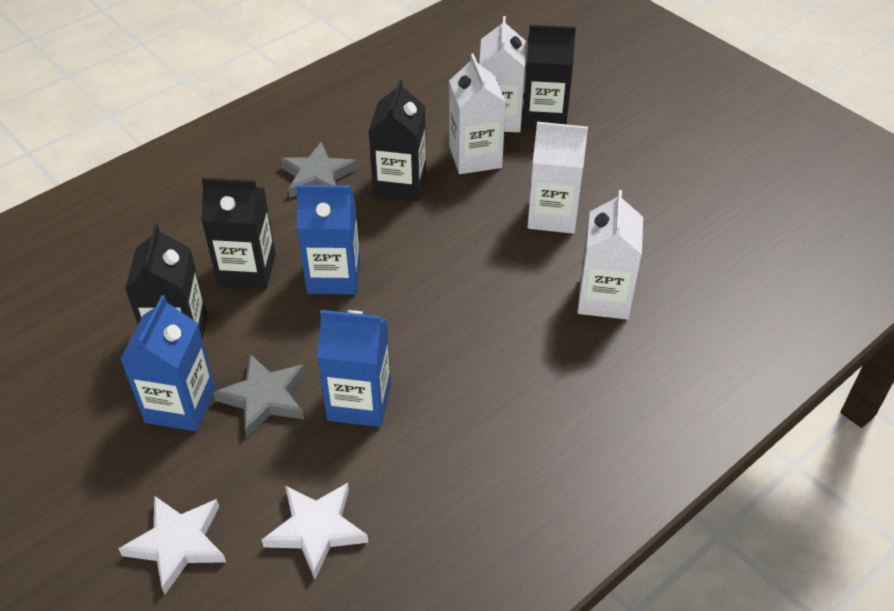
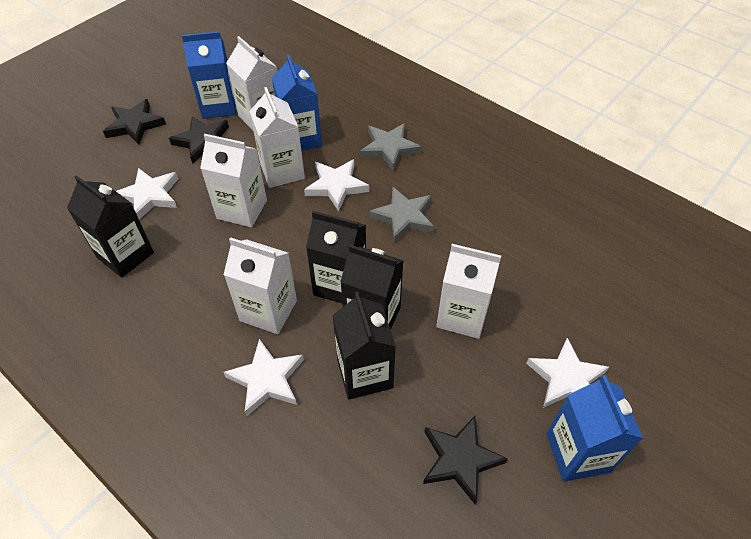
black star: none = 0 -> [103,99,166,145] [169,116,229,164] [423,416,508,505] = 3
white carton: [449,53,506,174] [479,16,526,132] [527,122,588,234] [577,190,643,320] = 4 -> [200,134,267,227] [224,237,297,334] [226,36,278,130] [249,87,305,188] [436,244,501,339] = 5
white star: [119,496,226,594] [262,483,368,579] = 2 -> [116,168,178,220] [224,339,304,416] [304,159,369,211] [526,338,609,408] = 4

